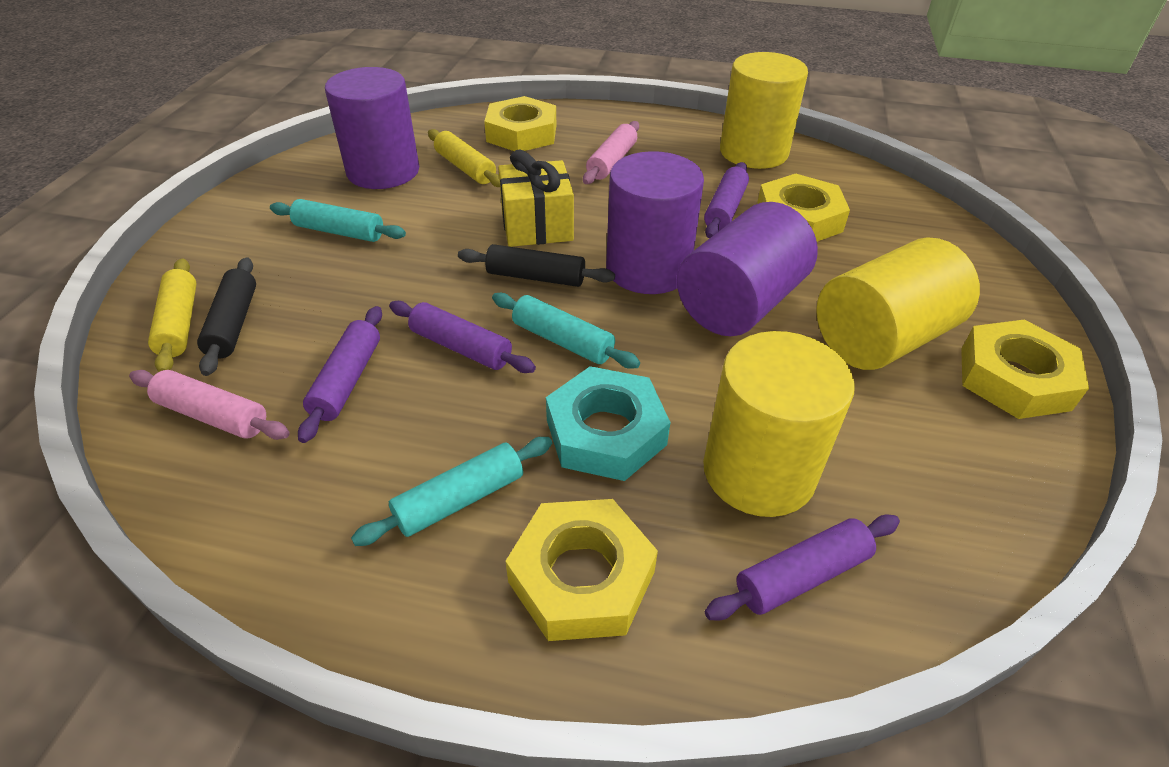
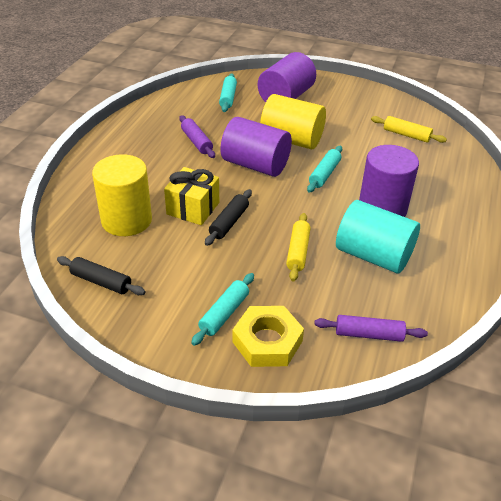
pink rolling pin: [129,370,290,440] [583,121,639,184] = 2 -> none = 0
purple rolling pin: [298,306,382,443] [389,301,536,373] [704,162,749,238] [705,514,900,621] = 4 -> [179,115,215,158] [314,315,428,342] = 2
turquoise cylinder: none = 0 -> [336,200,420,273] = 1
turquoise nut: [546,366,670,481] = 1 -> none = 0
yellow cylinder: [703,331,855,517] [720,52,808,169] [816,237,980,370] = 3 -> [92,154,152,236] [260,94,326,150] = 2
yellow nut: [484,96,556,151] [505,499,658,641] [757,174,850,242] [961,320,1089,419] = 4 -> [232,306,304,367] = 1

